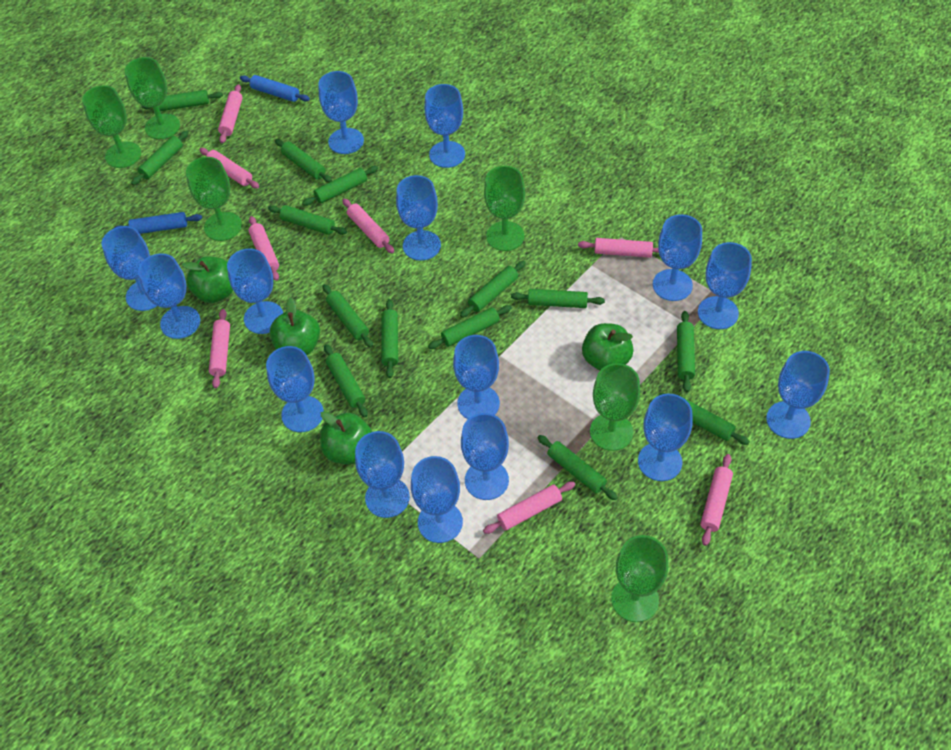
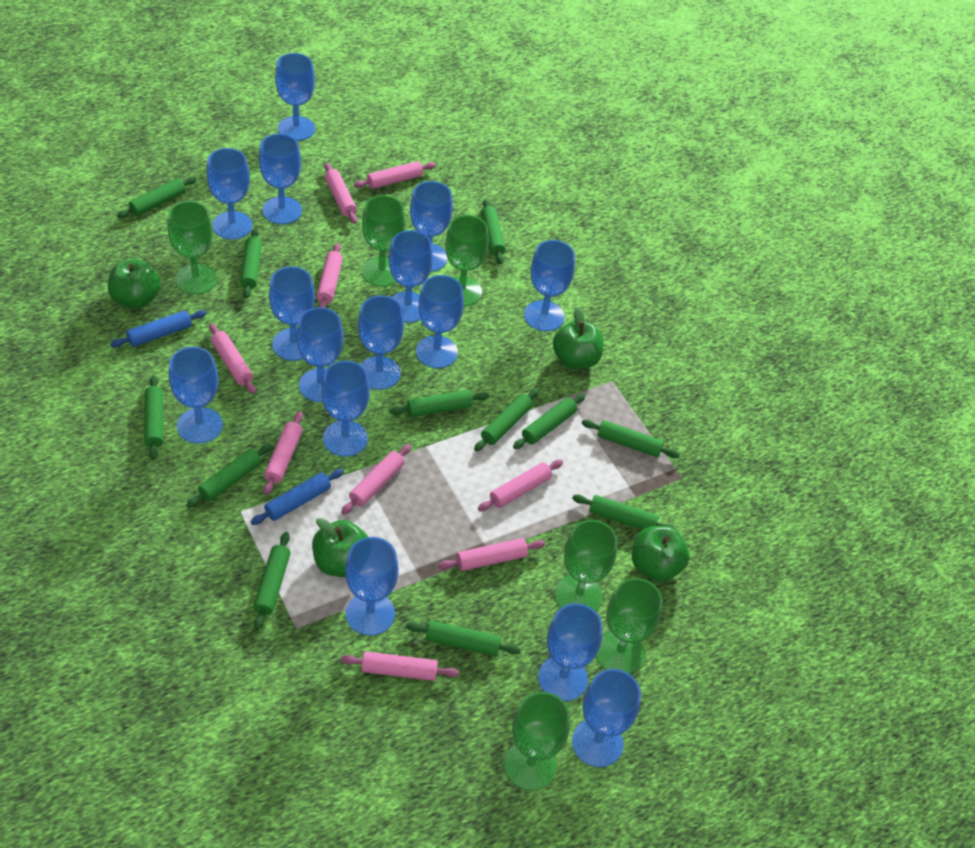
green rolling pin: [131,130,189,185] [141,90,223,111] [268,205,347,235] [275,139,332,183] [302,166,378,206] [323,284,373,348] [324,344,368,417] [381,299,398,378] [428,305,512,349] [460,261,526,318] [511,289,605,308] [537,435,618,500] [658,393,750,445] [677,311,695,392] = 14 -> [117,177,197,218] [144,375,163,460] [186,443,272,508] [240,228,262,298] [253,532,291,630] [390,390,489,417] [406,621,521,656] [474,388,539,451] [481,199,506,264] [513,394,586,449] [572,494,676,530] [582,419,680,458] = 12
pink rolling pin: [199,148,259,189] [209,309,230,388] [218,84,242,143] [249,216,279,281] [342,199,394,253] [483,481,575,534] [578,238,659,258] [700,454,733,546] = 8 -> [209,323,256,394] [263,411,303,495] [316,243,343,308] [324,163,357,224] [340,651,459,681] [341,444,411,515] [354,161,436,189] [439,538,545,571] [478,460,563,511] = 9

